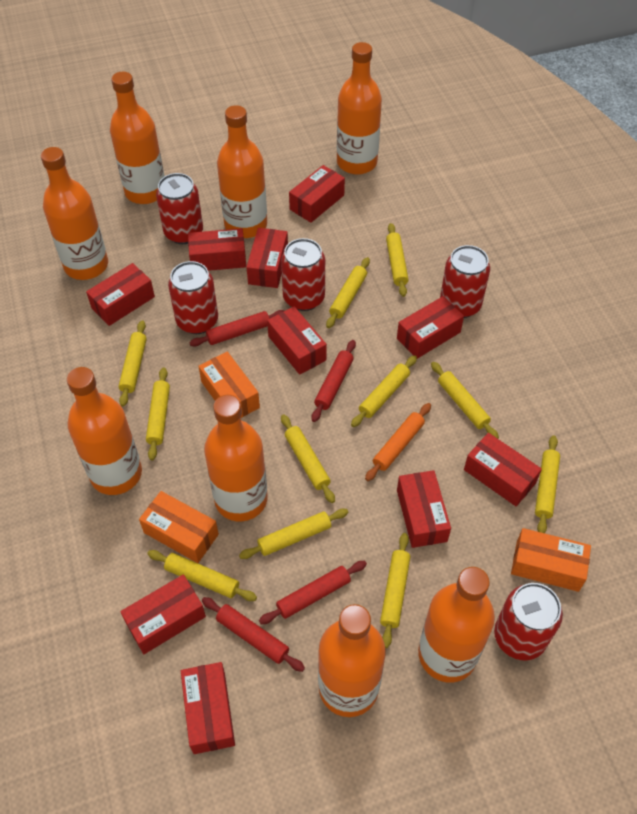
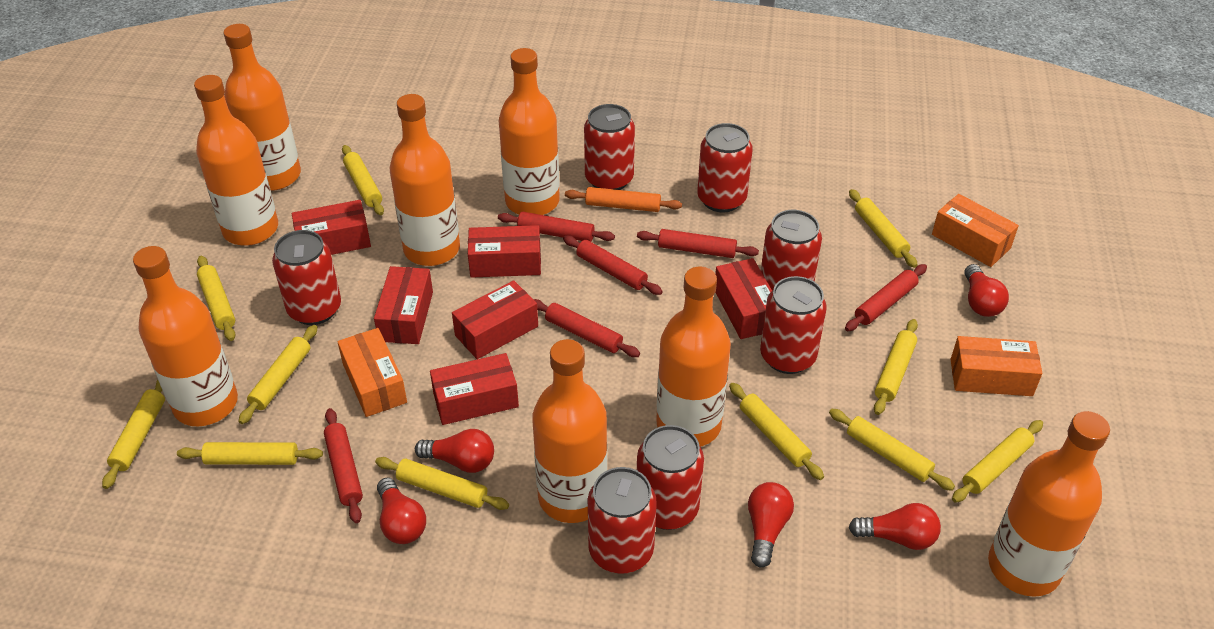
red box: [86,263,155,326] [120,575,206,654] [181,662,235,754] [188,228,246,271] [246,228,288,288] [267,306,327,375] [289,165,345,223] [397,296,464,359] [397,470,451,548] [464,433,542,506] = 10 -> [292,200,371,255] [374,266,433,344] [430,353,519,425] [452,280,538,359] [468,225,541,278] [715,258,772,339] = 6
red can: [156,173,203,244] [168,261,218,334] [281,238,325,311] [440,245,490,318] [494,583,563,660] = 5 -> [272,230,341,325] [584,104,635,190] [588,467,657,574] [637,425,704,530] [697,123,753,213] [760,276,827,374] [761,210,822,290] = 7
red light bulb: none = 0 -> [377,478,426,544] [415,429,494,473] [748,482,794,567] [849,503,941,550] [964,264,1009,317] = 5
red rolling pin: [189,310,285,347] [202,597,305,672] [259,561,367,624] [312,340,356,422] = 4 -> [324,408,363,523] [498,212,615,242] [533,299,640,357] [563,236,663,295] [637,229,759,258] [845,264,927,331] = 6

